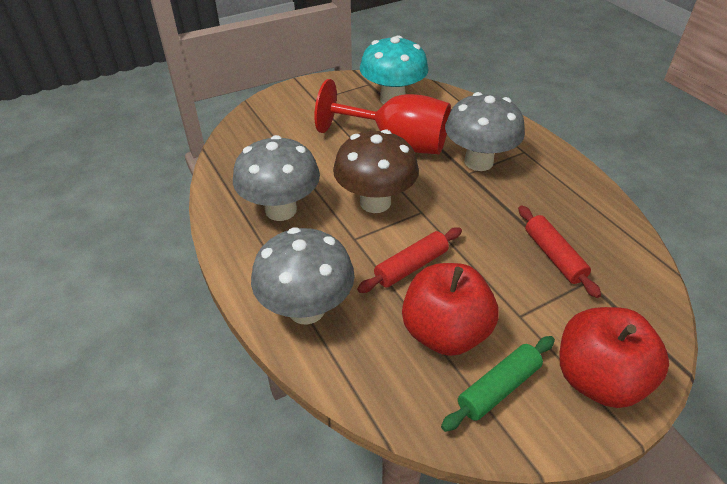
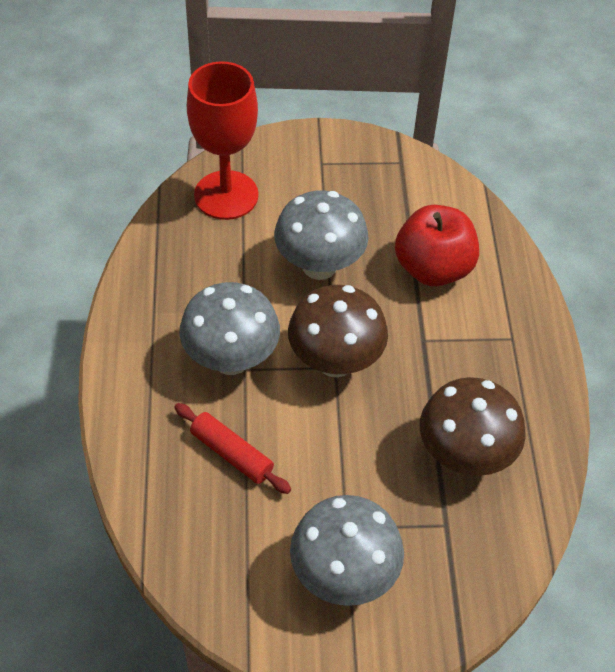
brown mushroom: [333,129,419,213] = 1 -> [288,285,388,378] [420,377,526,476] = 2
green rolling pin: [441,336,555,432] = 1 -> none = 0
red apple: [402,263,499,356] [560,307,669,408] = 2 -> [395,205,479,286] = 1
red rolling pin: [357,227,462,293] [518,205,601,298] = 2 -> [174,403,291,494] = 1
turquoise mushroom: [360,35,429,104] = 1 -> none = 0

